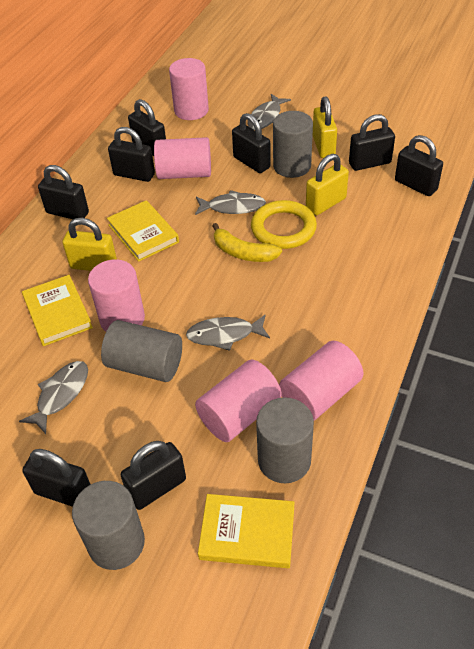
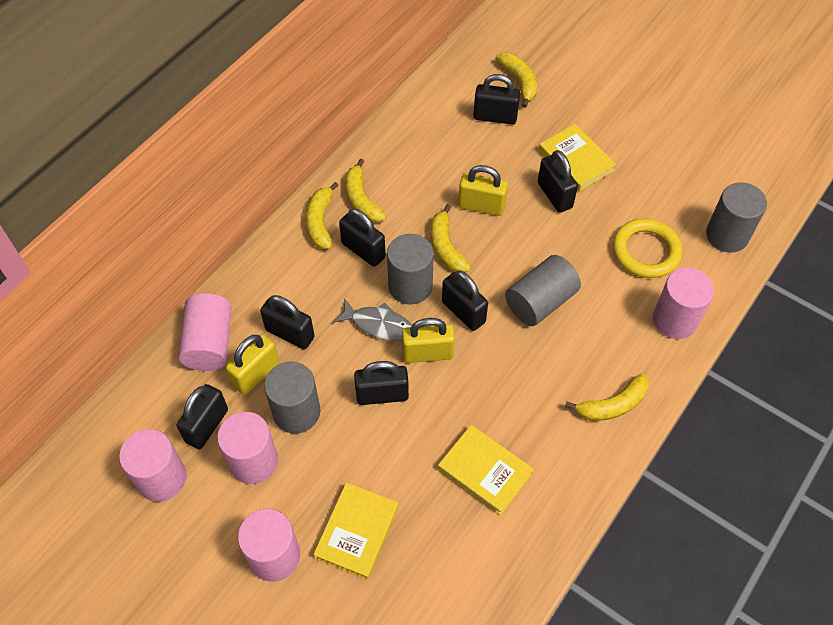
black padlock: [22,449,91,507] [38,165,89,219] [108,127,155,182] [121,441,186,510] [128,99,166,156] [232,113,271,173] [349,114,395,171] [395,135,443,196] = 8 -> [177,384,228,449] [260,295,315,349] [339,208,386,267] [354,361,409,405] [442,271,488,331] [473,74,520,125] [538,150,578,213] = 7
grey fish: [19,361,88,434] [186,314,270,351] [195,190,266,215] [248,94,291,130] = 4 -> [333,298,412,341] = 1
yellow banana: [212,223,282,262] = 1 -> [306,182,339,249] [345,159,386,223] [431,204,471,272] [496,52,537,108] [565,373,649,421] = 5

